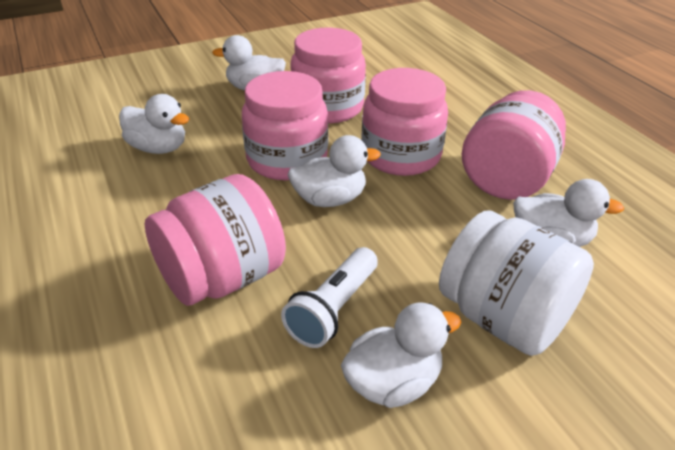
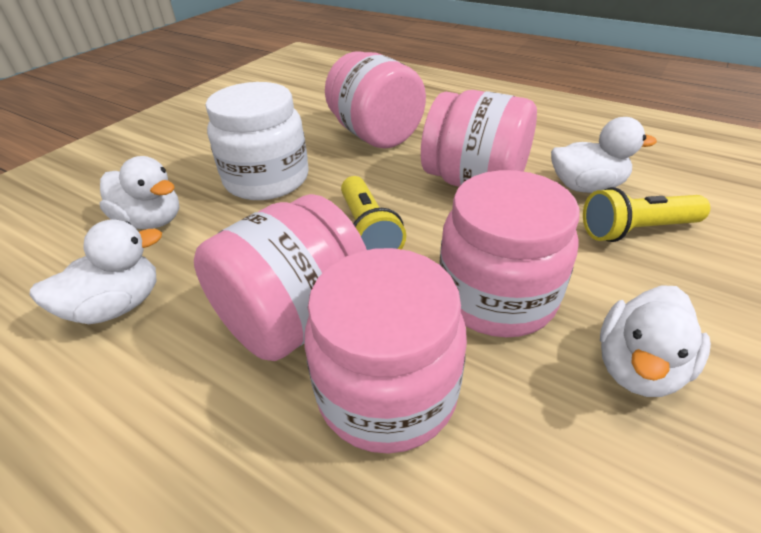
white duck: [119,94,189,154] [212,35,286,91] [288,135,381,207] [341,303,461,408] [513,179,624,247] = 5 -> [30,219,162,324] [99,156,179,229] [551,117,657,193] [600,285,711,397] = 4
white flashlight: [281,247,378,348] = 1 -> none = 0
yellow flashlight: none = 0 -> [341,176,406,250] [583,187,710,242] = 2

